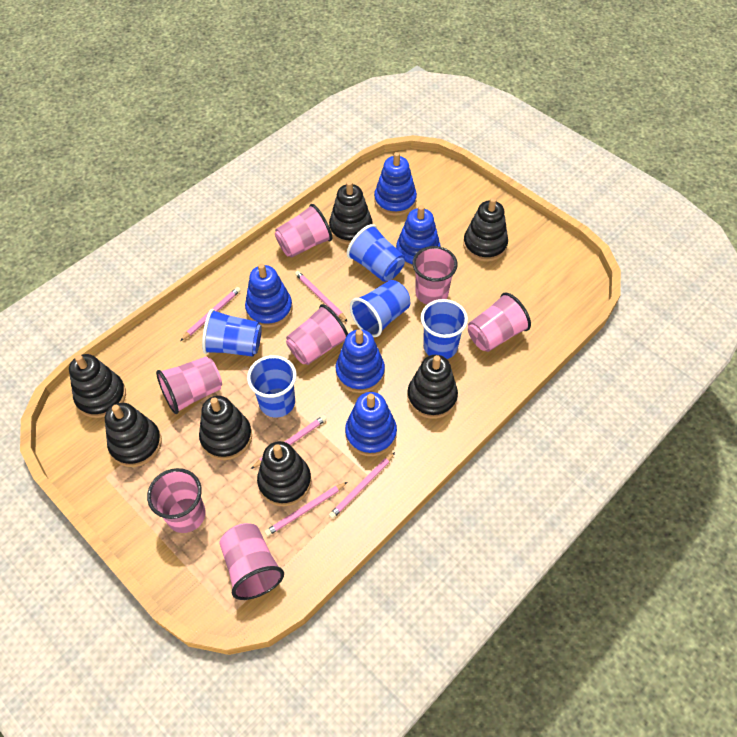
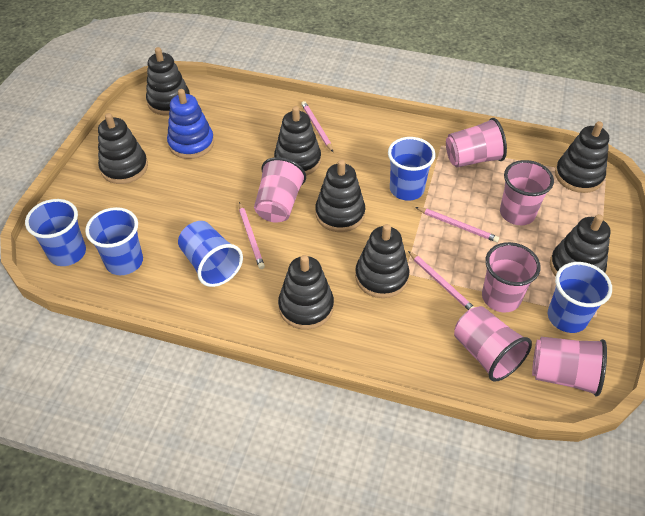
black stacking toy: [69,354,126,418] [105,403,162,467] [199,396,252,460] [257,441,312,506] [329,181,373,245] [407,355,458,419] [463,198,508,262] = 7 -> [98,113,148,184] [146,47,190,115] [274,106,321,176] [278,255,334,330] [315,160,365,232] [355,224,409,298] [550,214,611,277] [555,121,609,193] = 8
blue stacking toy: [245,264,292,328] [336,329,385,393] [345,392,397,456] [374,152,417,216] [396,205,441,269] = 5 -> [167,89,214,159] = 1
pink cup: [147,468,206,533] [156,356,222,414] [220,523,284,600] [275,204,332,258] [286,304,348,365] [413,246,458,305] [468,292,531,352] = 7 -> [254,157,306,223] [446,118,507,168] [454,306,532,382] [482,242,540,312] [500,160,554,225] [532,337,607,396] = 6
pink pencil: [180,287,241,341] [251,415,327,469] [265,482,347,536] [295,271,348,322] [329,452,395,519] = 5 -> [239,202,265,269] [301,101,333,152] [408,251,474,310] [415,207,499,242] = 4

